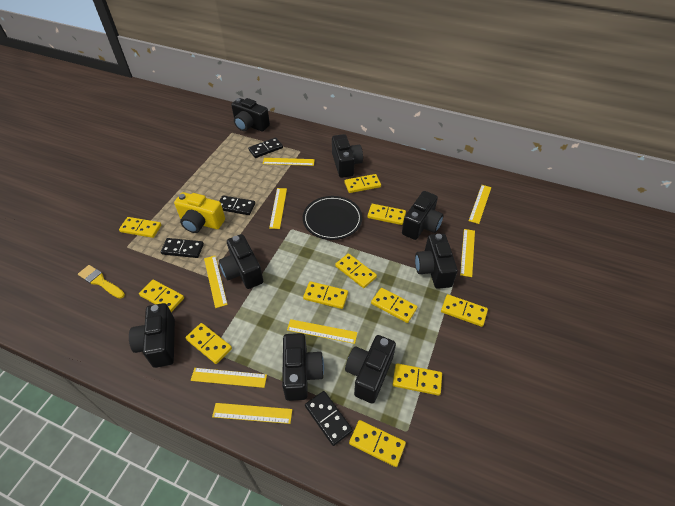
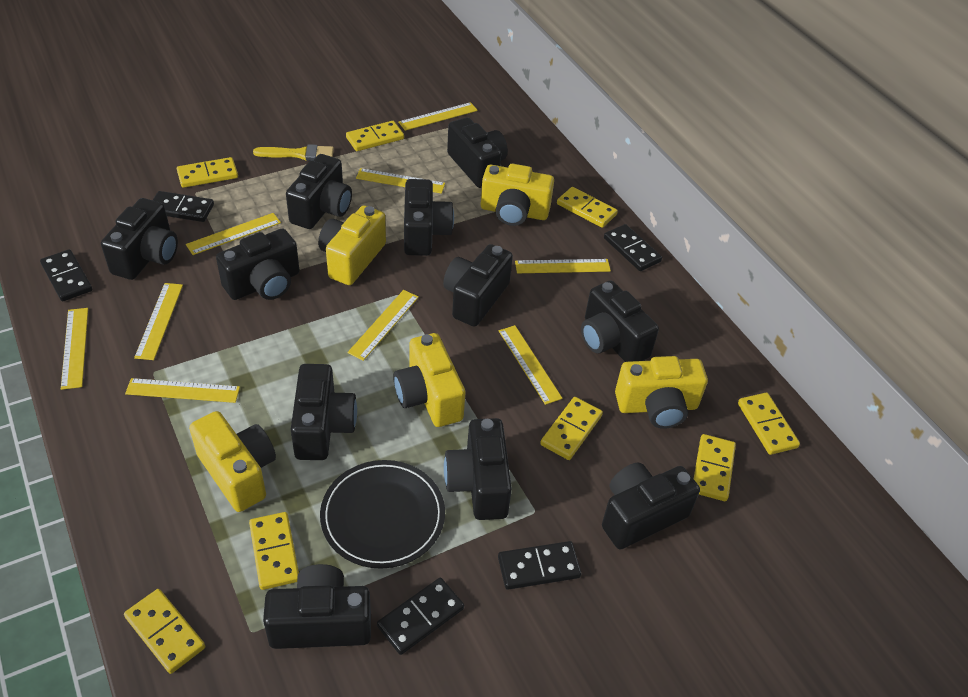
black camera: [129,303,175,368] [219,234,263,289] [231,98,270,132] [282,333,324,401] [332,134,363,178] [345,335,396,404] [402,191,444,240] [415,234,458,289] = 8 -> [101,198,178,280] [216,229,299,300] [263,564,371,649] [286,154,352,229] [291,364,357,460] [404,179,454,256] [443,244,513,327] [444,418,512,520] [447,117,508,188] [581,281,659,362] [602,463,700,549] = 11
black domino: [161,238,204,258] [219,195,255,215] [248,138,283,158] [305,391,353,446] = 4 -> [40,249,92,301] [153,191,214,222] [377,578,464,655] [498,541,581,590] [604,224,662,271] = 5
yellow camera: [174,192,225,233] = 1 -> [189,411,276,512] [318,205,386,285] [393,333,466,427] [481,164,554,226] [615,356,708,429] = 5
yellow domino: [119,217,161,238] [139,280,184,312] [185,323,232,364] [303,281,348,309] [335,253,377,288] [344,174,381,193] [349,420,406,467] [367,204,406,225] [371,288,417,323] [393,363,442,396] [441,294,488,327] = 11 -> [124,589,205,674] [177,157,238,188] [249,512,299,590] [346,121,404,151] [540,397,603,460] [557,187,618,228] [694,434,736,501] [738,393,800,455] = 8
yellow ruler: [191,368,267,388] [204,256,228,308] [212,403,292,424] [263,158,315,166] [269,188,287,229] [287,319,357,344] [460,229,475,277] [469,185,491,224] = 8 -> [61,308,88,390] [125,378,240,403] [134,283,183,360] [186,213,281,255] [347,290,419,361] [356,168,445,194] [398,102,478,131] [499,325,563,405] [515,259,611,273] = 9

